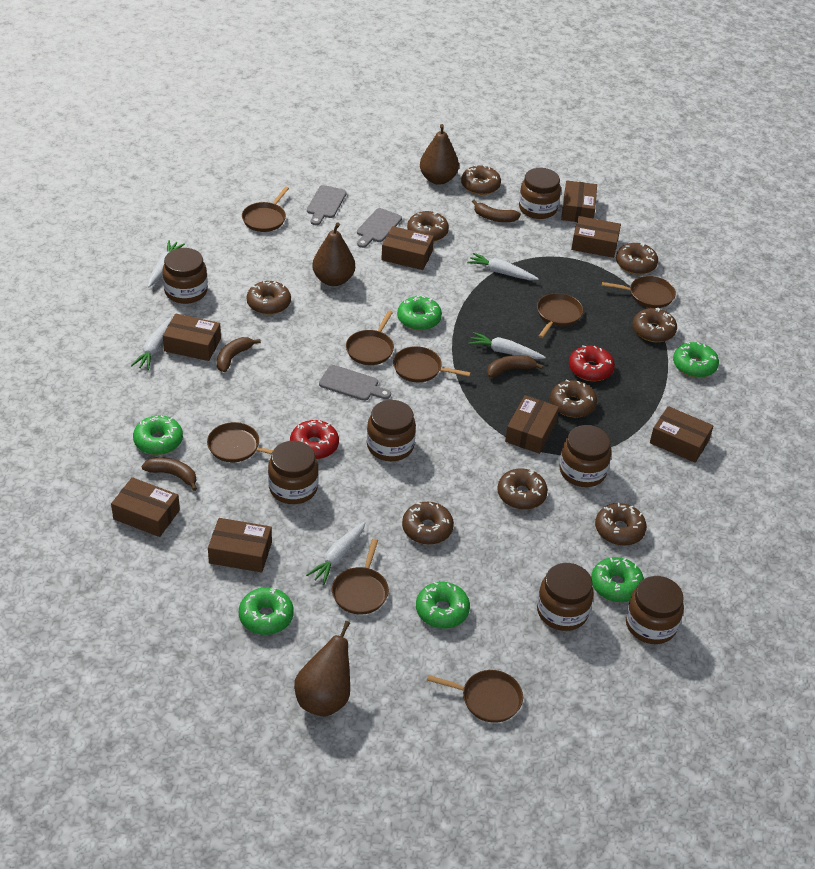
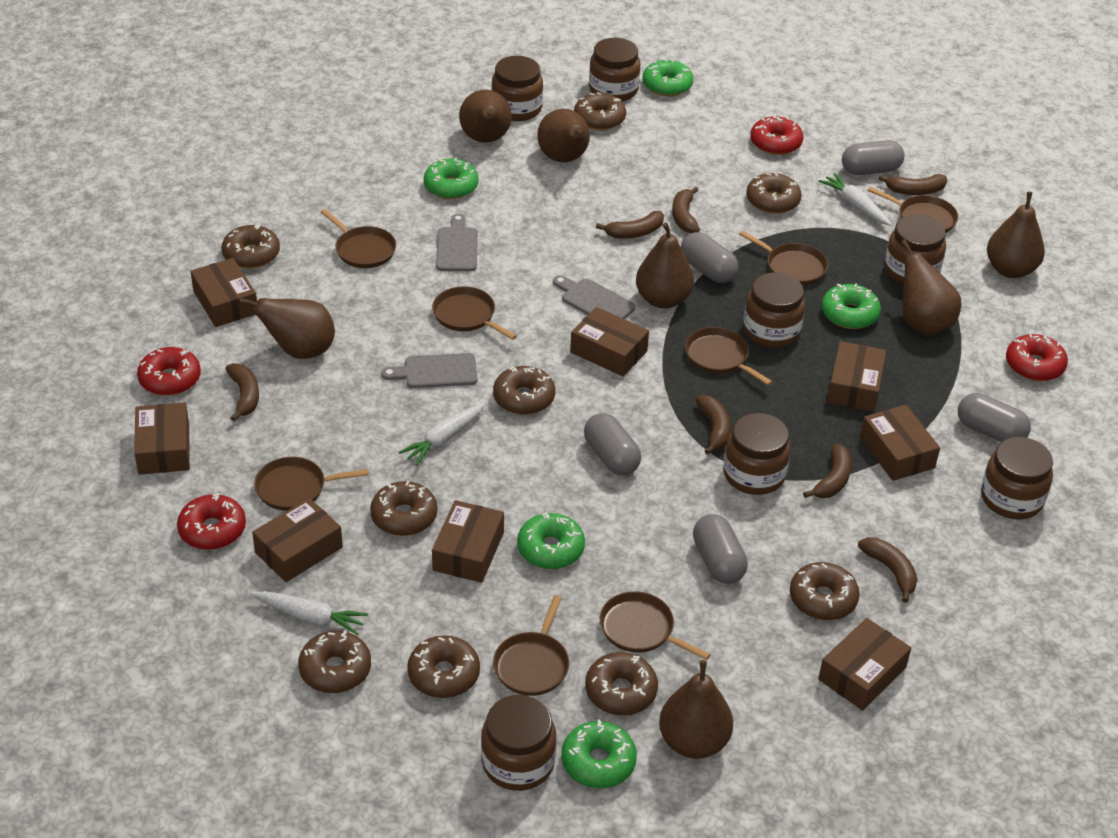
brown banana: [142,457,197,491] [217,337,261,372] [472,199,521,222] [487,355,543,378] = 4 -> [226,363,259,421] [596,211,664,238] [672,187,700,233] [695,395,731,455] [803,444,852,498] [858,537,918,603] [878,174,947,195] = 7
brown pear: [294,621,350,717] [312,222,355,286] [420,124,459,185] = 3 -> [239,298,335,359] [459,90,512,143] [537,109,590,162] [636,223,694,309] [659,660,733,759] [901,239,961,335] [987,192,1045,278] = 7
green donut: [133,415,183,455] [239,587,294,635] [397,296,442,330] [416,582,470,629] [591,557,644,602] [673,342,719,378] = 6 -> [424,158,478,199] [517,512,585,569] [561,720,637,788] [643,59,693,96] [821,283,881,329] = 5
grey capsule: none = 0 -> [584,413,641,475] [681,232,738,283] [693,514,748,584] [842,140,904,175] [958,393,1031,442] = 5
red donut: [290,420,339,459] [569,345,615,381] = 2 -> [137,347,201,396] [177,493,246,550] [750,115,803,155] [1006,334,1068,381] = 4
white carrot: [131,317,172,370] [148,240,185,288] [306,521,366,585] [467,253,539,280] [468,332,546,359] = 5 -> [251,591,368,636] [398,403,485,466] [819,173,892,226] = 3

